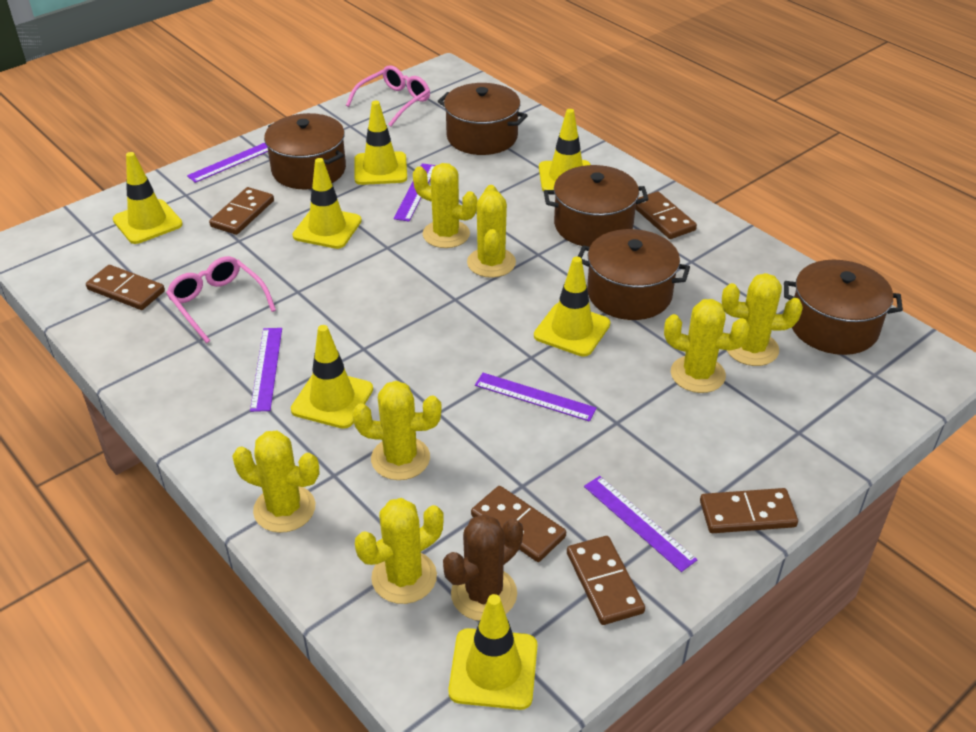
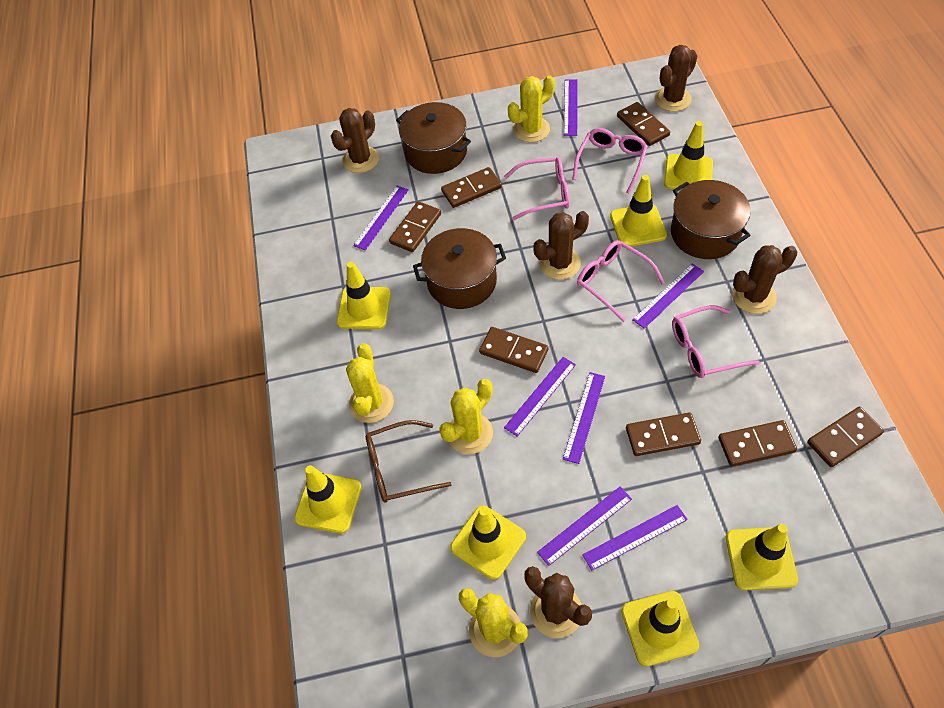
brown cactus: [443,514,523,621] = 1 -> [331,108,379,173] [524,566,592,638] [534,211,589,280] [655,45,697,112] [732,245,797,314] = 5
brown domino: [86,265,165,310] [209,187,274,235] [471,486,566,562] [567,536,645,625] [635,191,697,239] [700,488,798,533] = 6 -> [389,201,441,252] [441,167,502,208] [479,327,548,373] [617,102,670,146] [626,412,701,456] [719,420,797,466] [807,407,884,467] = 7
brown glasses: none = 0 -> [366,420,452,503] = 1
brown pot: [264,113,346,189] [438,83,528,155] [544,165,649,247] [578,229,690,320] [784,260,903,355] = 5 -> [396,102,471,174] [413,228,506,309] [671,180,751,259] = 3
pink glasses: [166,256,276,343] [346,65,430,126] = 2 -> [504,157,570,220] [573,128,648,194] [577,240,665,322] [672,305,760,378] = 4
purple ruler: [187,143,268,183] [250,328,282,412] [394,163,436,222] [475,373,597,422] [584,476,697,572] = 5 -> [353,186,409,251] [504,357,576,436] [537,486,632,566] [563,372,605,464] [564,79,578,136] [582,505,688,571] [632,264,704,329] = 7
yellow cactus: [232,431,319,533] [352,381,442,480] [355,498,444,604] [413,163,477,248] [467,185,516,278] [664,299,750,393] [722,273,803,366] = 7 -> [346,343,394,423] [439,379,493,454] [459,588,528,657] [508,75,555,142] = 4

